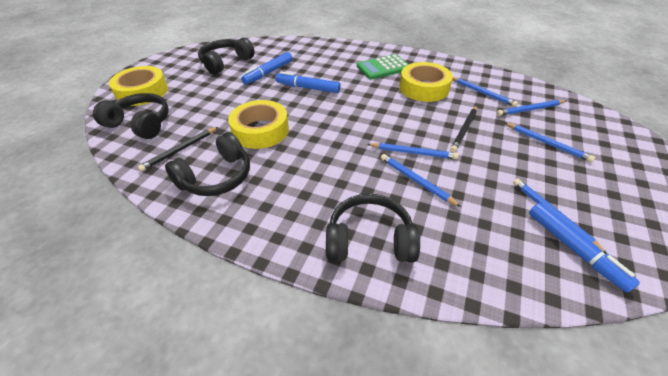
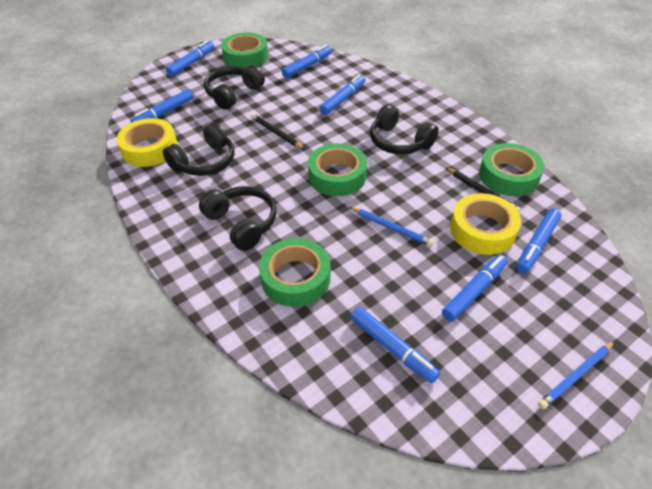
blue marker: [241,52,293,85] [275,72,341,93] [529,203,640,293] = 3 -> [130,89,194,123] [166,40,214,77] [282,45,332,78] [319,74,366,115] [350,307,440,383] [442,255,508,322] [516,209,561,274] = 7
blue pencil: [367,143,459,159] [381,154,461,207] [452,77,518,107] [496,100,566,116] [504,122,595,162] [513,178,607,254] = 6 -> [349,207,434,246] [538,341,615,409] = 2
green calculator: [357,54,409,79] = 1 -> none = 0
green tape: none = 0 -> [221,32,268,68] [259,238,330,307] [308,143,367,196] [479,143,545,196] = 4
yellow tape: [109,66,168,106] [228,100,289,149] [399,62,453,102] = 3 -> [117,118,178,167] [450,193,521,255] = 2

